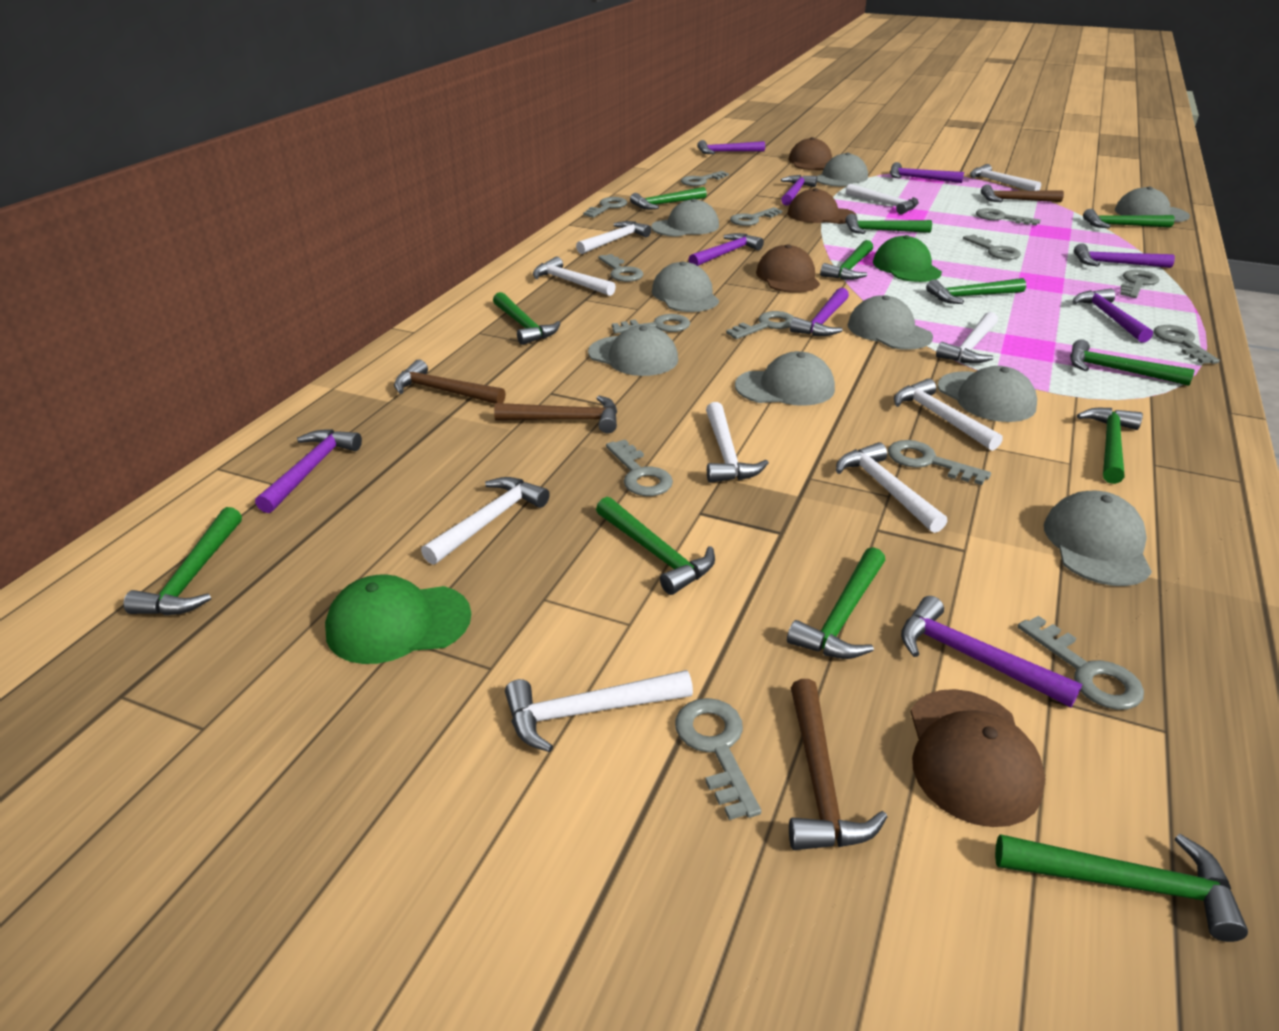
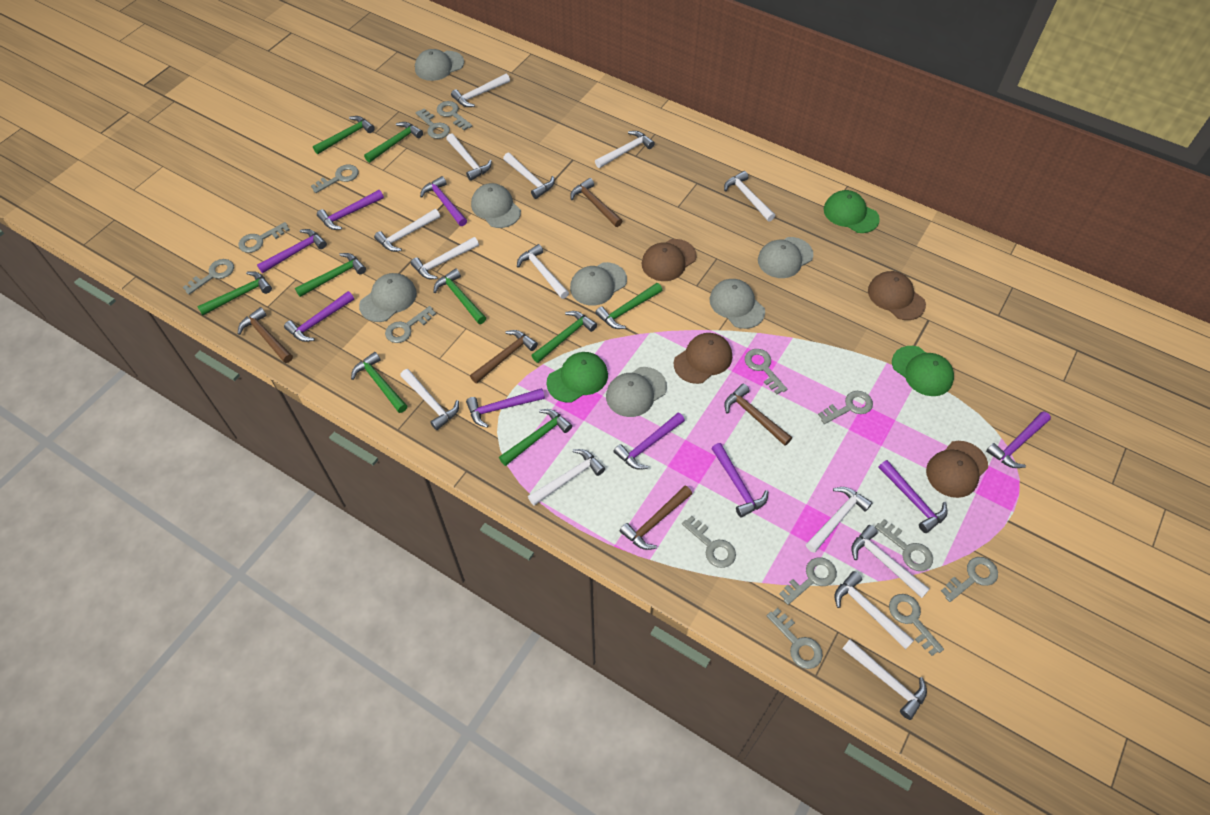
brown hammer: [394,359,506,404] [494,395,617,433] [789,679,887,850] [981,184,1064,202] = 4 -> [238,307,293,363] [470,330,538,384] [570,178,622,227] [619,486,692,550] [724,384,792,446] = 5
green cap: [325,574,471,664] [873,235,942,282] = 2 -> [546,352,608,403] [824,190,880,233] [892,346,954,396] = 3
green hammer: [123,507,242,616] [493,292,561,345] [596,497,715,595] [630,187,707,209] [787,547,885,659] [820,240,873,280] [845,214,932,234] [926,278,1026,304] [995,834,1248,942] [1070,339,1195,386] [1077,408,1143,484] [1083,209,1175,229] = 12 -> [197,271,272,315] [295,253,366,297] [313,116,375,154] [351,352,407,413] [364,122,423,163] [433,268,486,324] [499,409,572,466] [531,311,597,363] [595,283,662,329] = 9
grey cap: [588,325,678,376] [651,199,719,237] [652,262,719,312] [735,351,835,406] [817,152,868,186] [848,295,933,350] [938,366,1037,422] [1044,491,1152,586] [1115,187,1190,222] = 9 -> [359,273,417,322] [415,49,464,81] [471,183,521,228] [570,262,627,306] [606,367,667,417] [710,279,765,329] [758,237,813,278] = 7
white hammer: [421,477,550,565] [505,670,693,752] [533,257,616,296] [576,221,651,254] [706,402,769,483] [836,442,947,533] [846,184,919,214] [894,378,1003,451] [936,312,998,364] [970,164,1041,191] = 10 -> [374,209,440,252] [400,369,459,430] [411,237,479,279] [446,133,492,181] [451,74,510,107] [503,153,554,199] [517,244,569,299] [528,449,605,505] [595,131,655,168] [724,171,775,222] [806,487,872,553] [835,571,914,650] [842,639,927,720] [851,525,930,598] = 14

